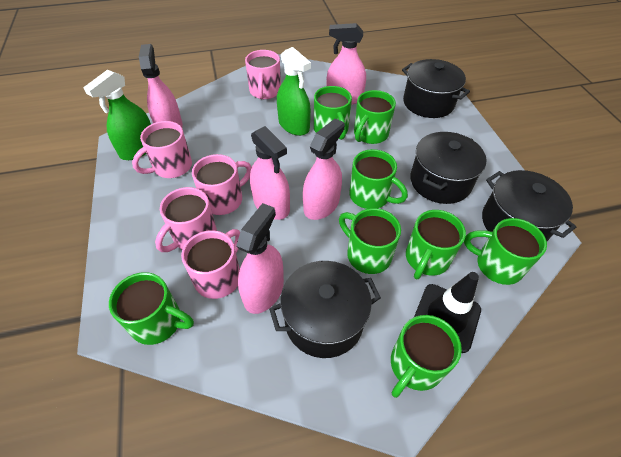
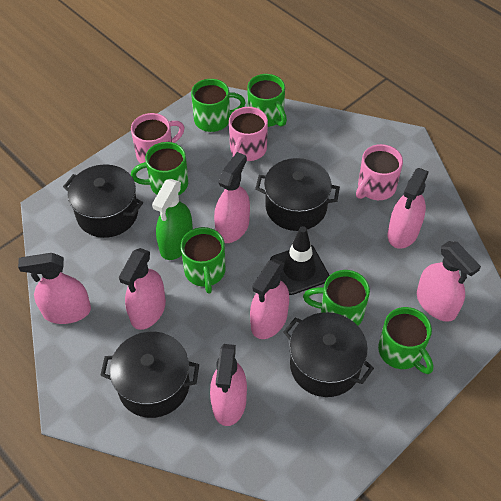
green mug: [109,272,194,345] [314,86,352,140] [339,208,401,274] [350,149,408,209] [354,90,396,144] [391,315,462,398] [406,210,466,279] [464,218,547,285] = 8 -> [131,142,188,195] [181,227,226,294] [191,79,246,132] [247,74,287,127] [303,270,370,325] [378,307,434,374] = 6
green spray bottle: [83,70,151,160] [277,47,311,136] = 2 -> [152,179,193,260] = 1
pink mug: [132,121,192,178] [155,187,217,252] [181,229,240,299] [192,154,252,215] [245,50,281,99] = 5 -> [131,113,185,164] [229,107,268,161] [356,144,403,200] = 3
pink spray bottle: [139,44,183,127] [236,203,284,314] [250,126,290,220] [303,118,345,220] [326,23,366,105] = 5 -> [18,253,91,324] [119,248,166,330] [210,344,247,426] [214,152,250,243] [250,259,289,339] [388,168,429,249] [417,241,481,322] = 7

